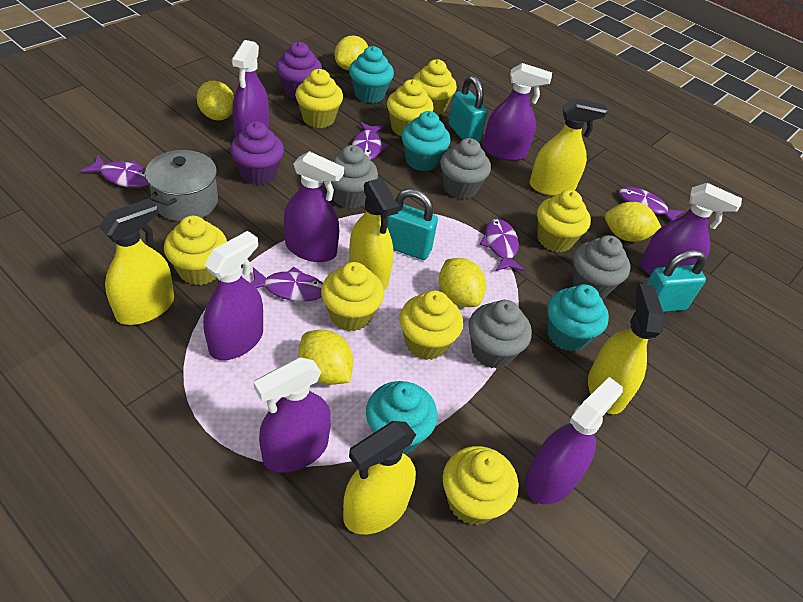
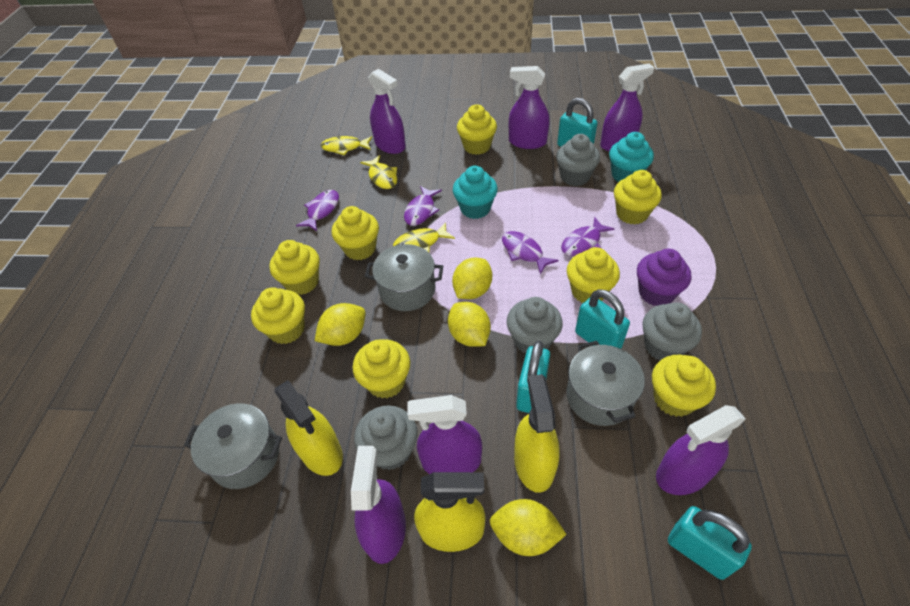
grey pot: [145,150,218,222] = 1 -> [184,403,282,489] [365,244,443,311] [566,341,645,426] = 3
purple cupcake: [230,121,284,185] [276,42,322,99] = 2 -> [637,249,691,306] = 1
purple fish: [81,155,149,188] [251,267,323,302] [352,122,389,160] [480,219,525,271] [619,187,684,221] = 5 -> [296,190,339,231] [404,186,442,226] [502,231,559,274] [561,217,614,256] = 4
purple spray bottle: [203,231,263,360] [232,40,269,138] [253,357,331,473] [284,151,344,262] [483,63,552,161] [525,377,623,505] [640,183,742,276] = 7 -> [351,446,406,564] [368,69,406,154] [408,395,482,474] [509,66,550,149] [600,63,655,151] [656,405,746,495] = 6
turquoise cupcake: [349,46,394,103] [366,381,437,454] [401,111,451,171] [547,284,609,352] = 4 -> [453,166,498,219] [609,132,654,182] = 2
turquoise padlock: [387,189,438,260] [449,76,488,142] [646,250,706,312] = 3 -> [516,341,550,413] [557,98,598,147] [575,289,630,349] [668,506,752,580] = 4
yellow fish: none = 0 -> [321,136,372,155] [360,155,397,189] [393,222,455,252] = 3
yellow lemon: [197,81,234,121] [299,330,353,385] [334,36,368,70] [439,258,486,307] [605,202,661,242] = 5 -> [315,303,366,346] [448,302,491,347] [452,258,492,299] [490,499,567,556] = 4
yellow spray bottle: [99,198,174,325] [343,421,416,535] [349,178,399,290] [530,98,607,196] [588,284,665,414] = 5 -> [275,380,343,476] [414,472,486,552] [514,374,560,493] = 3

